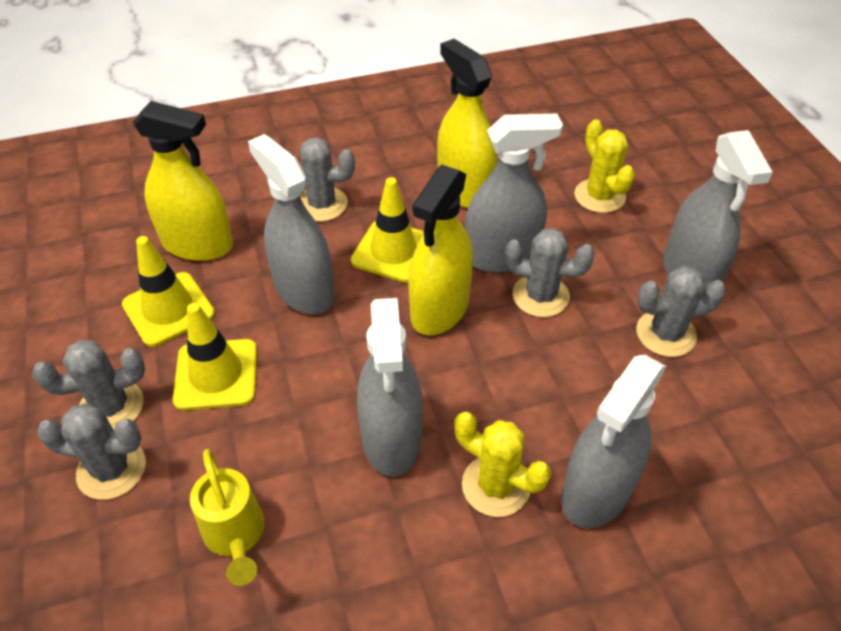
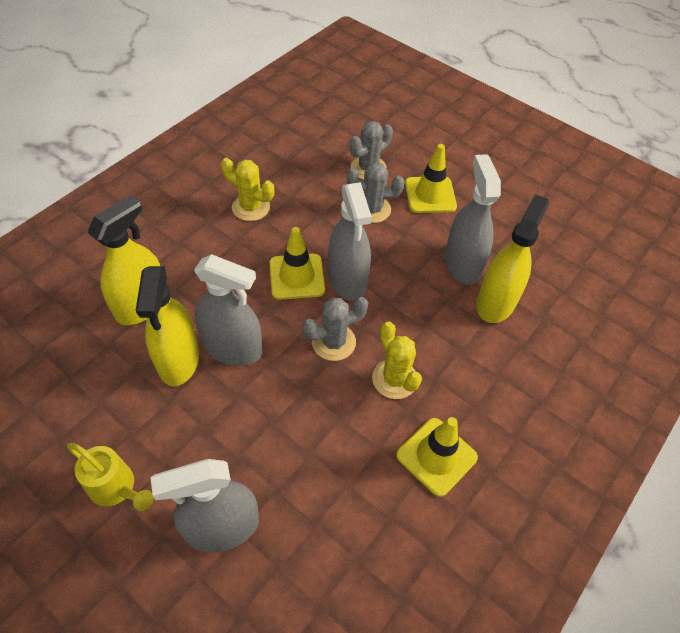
grey cactus: [32,340,145,430] [37,403,146,500] [286,137,355,222] [504,228,595,317] [636,266,726,357] = 5 -> [303,297,368,361] [347,162,404,223] [350,121,393,180] = 3
grey spray bottle: [248,134,334,314] [357,298,423,476] [465,114,563,272] [561,354,666,528] [663,130,773,293] = 5 -> [150,459,259,552] [194,254,262,366] [328,182,372,301] [445,154,501,285] = 4

